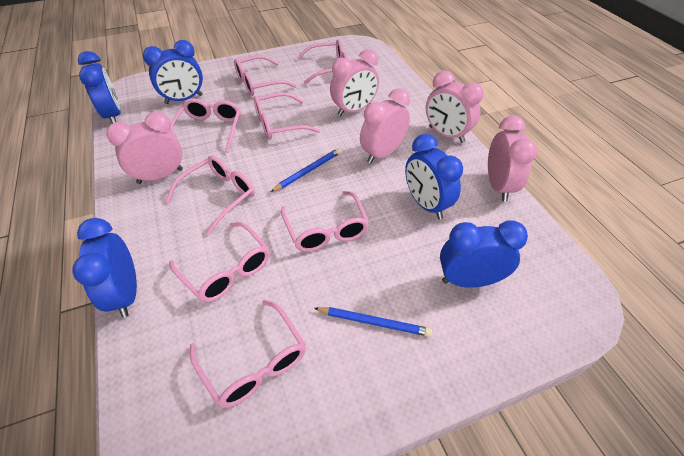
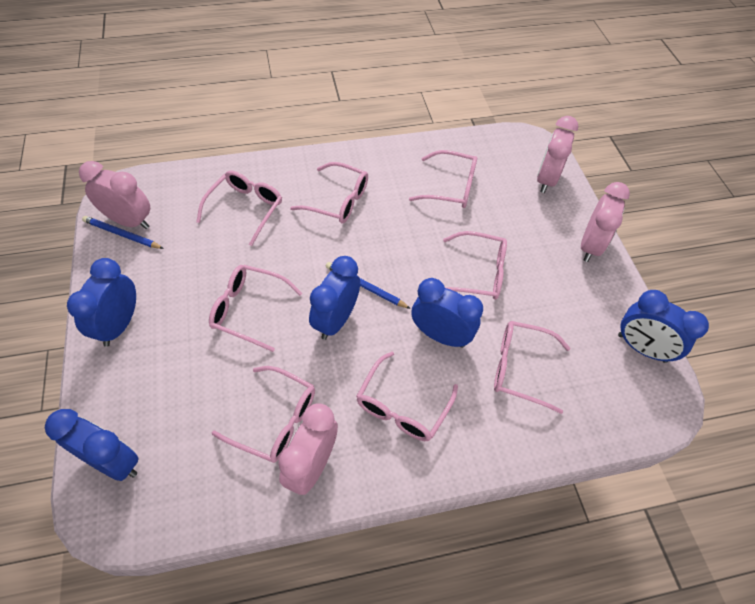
pink clock: [107,112,183,184] [330,49,379,116] [360,88,410,164] [426,70,484,143] [488,115,537,202] = 5 -> [79,161,150,229] [278,403,338,495] [537,116,578,193] [581,182,630,262] = 4

